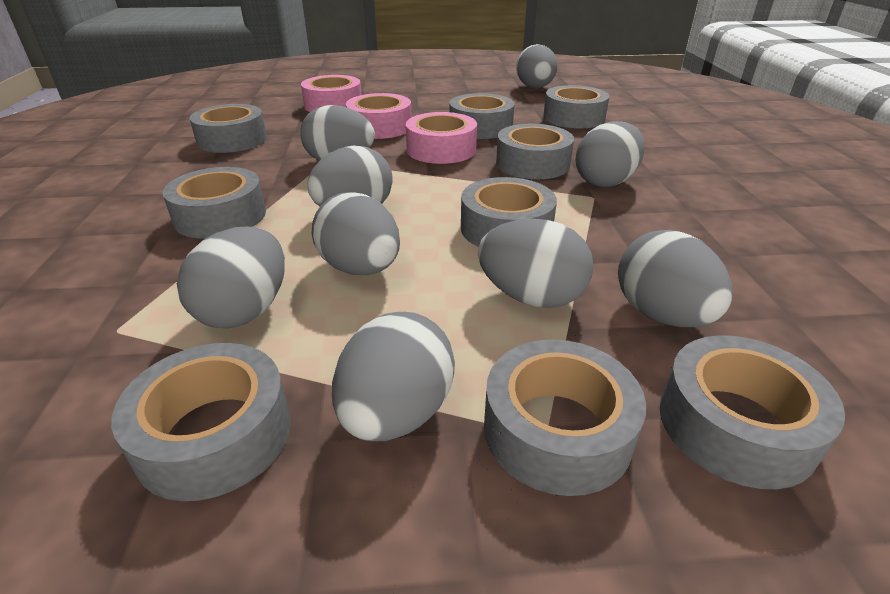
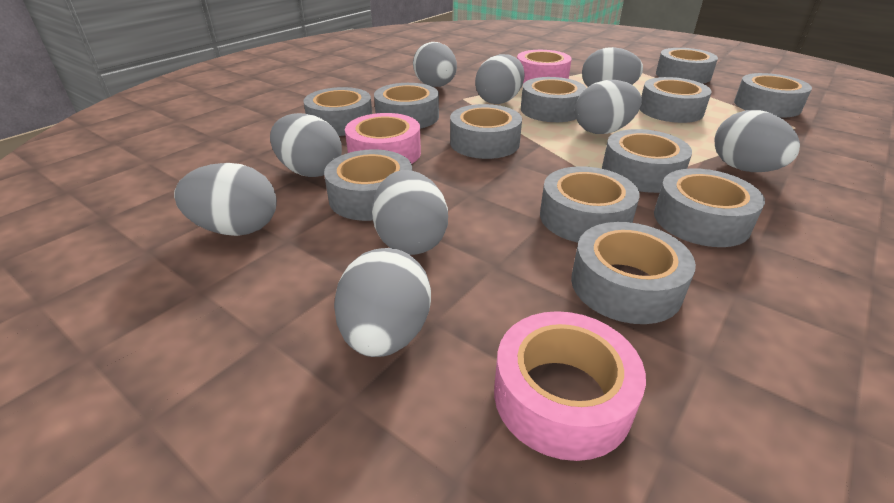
grey tape: [111,343,290,501] [162,167,266,239] [190,104,267,153] [449,93,515,139] [461,177,557,247] [484,339,646,496] [496,124,574,179] [543,85,609,128] [660,335,845,489] = 9 -> [304,87,372,136] [324,150,412,221] [374,83,439,129] [450,104,522,159] [521,77,586,122] [540,166,640,243] [571,222,696,324] [602,129,692,193] [640,77,712,123] [654,168,765,247] [656,48,718,84] [734,73,812,117] = 12

